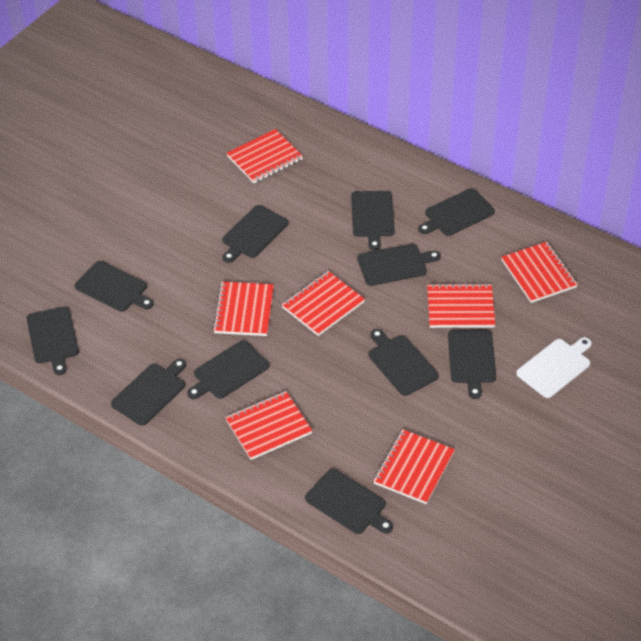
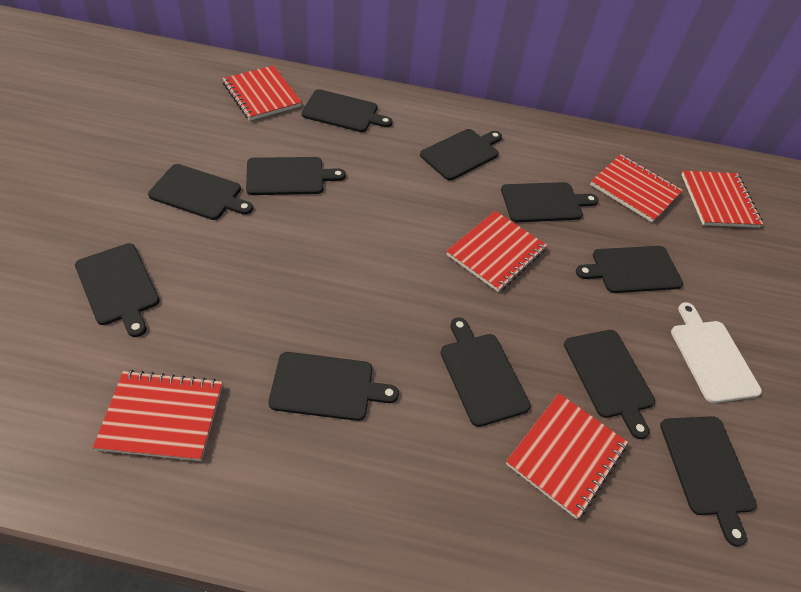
red notebook: [213,282,274,336] [225,391,312,460] [226,129,303,183] [282,271,365,336] [373,429,455,504] [427,283,495,328] [501,242,578,303] = 7 -> [93,370,223,461] [222,65,302,120] [446,211,547,292] [506,393,628,519] [590,154,683,223] [682,171,763,228] = 6

